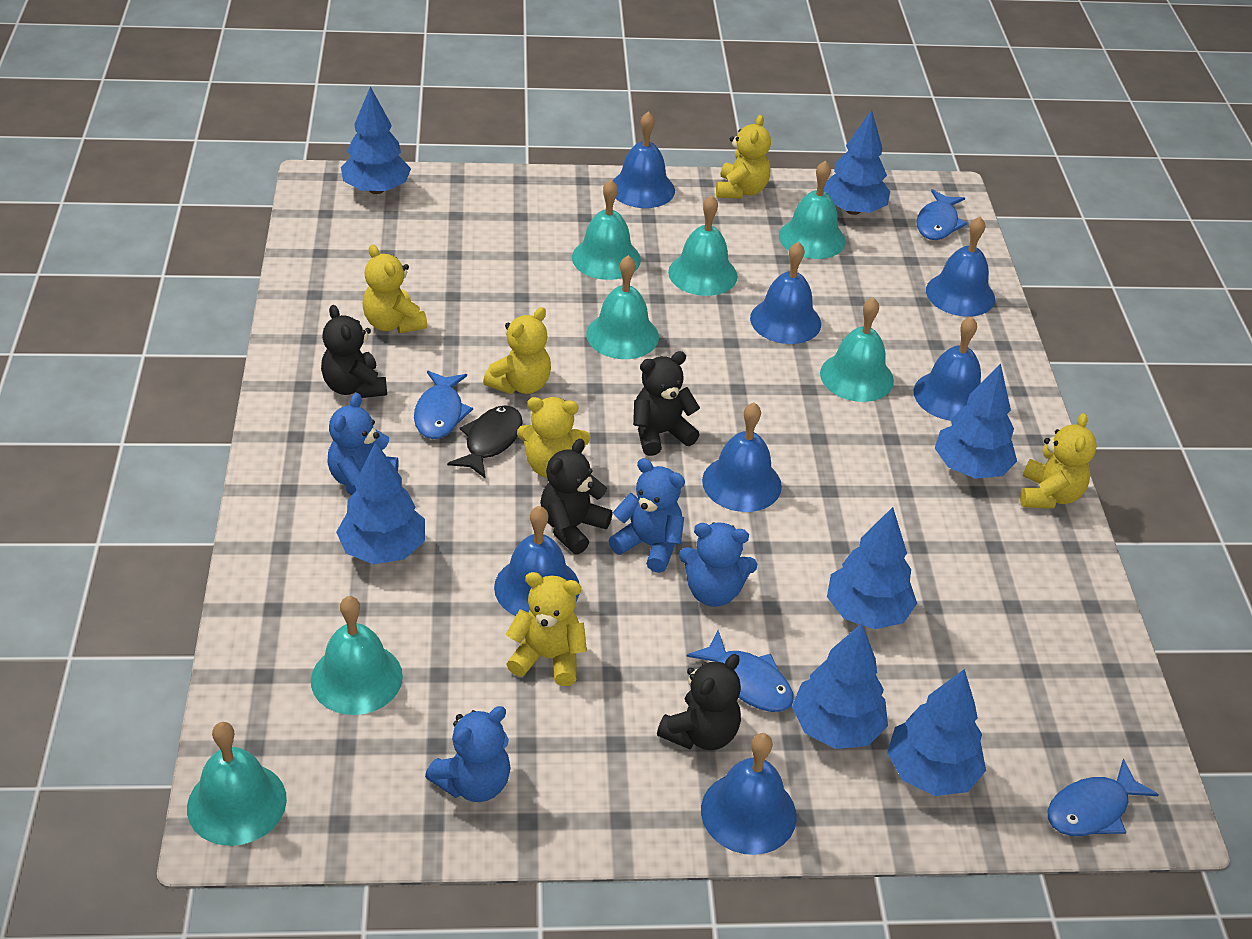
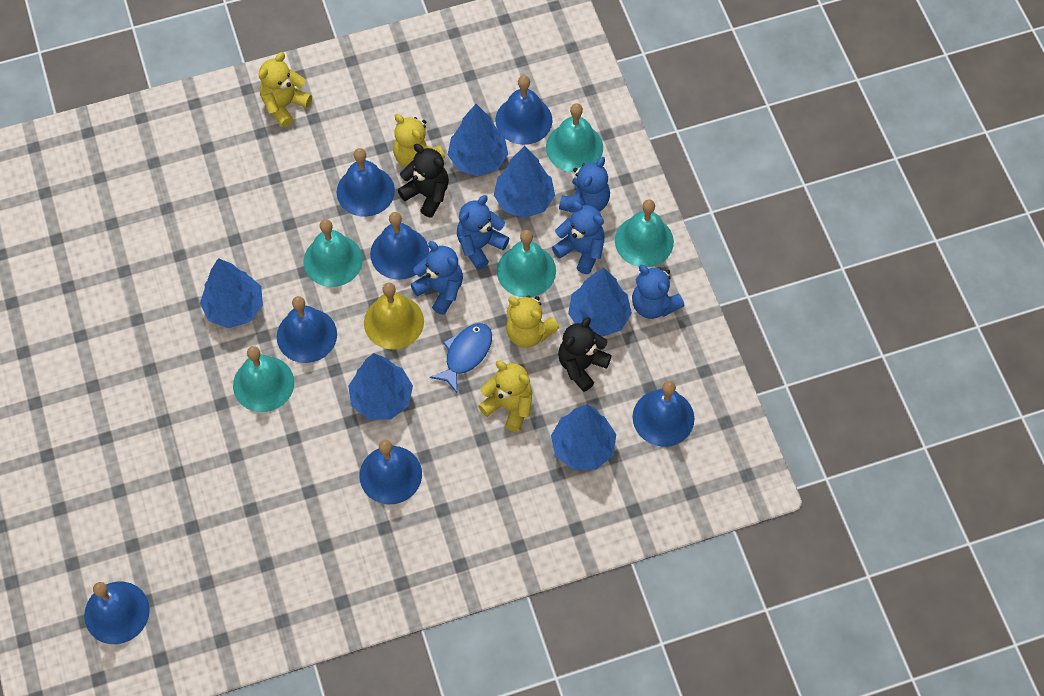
black fish: [447,405,522,479] = 1 -> none = 0
black teddy bear: [321,305,387,398] [540,439,613,555] [633,351,700,456] [657,654,741,750] = 4 -> [398,144,449,217] [558,317,612,392] = 2
blue fish: [414,371,473,439] [687,630,794,712] [916,189,967,240] [1048,758,1159,836] = 4 -> [430,323,492,393] = 1
blue teddy bear: [328,393,398,495] [425,706,511,802] [609,458,685,573] [679,523,757,607] = 4 -> [410,241,463,315] [457,195,509,270] [552,201,605,274] [559,157,610,213] [632,265,684,319] = 5
blue tree: [336,442,425,564] [341,86,411,194] [792,623,888,749] [824,110,890,215] [827,507,917,629] [887,669,986,796] [935,363,1017,479] = 7 -> [200,258,263,328] [348,353,413,420] [448,104,508,176] [494,146,555,218] [551,404,616,470] [568,267,632,337] = 6
turquoise bell: [187,722,287,846] [311,596,403,715] [572,180,641,280] [586,255,659,359] [668,195,738,296] [779,161,846,259] [820,297,894,402] = 7 -> [233,346,294,412] [304,219,363,287] [497,230,556,297] [546,103,603,172] [615,200,674,267] = 5
yellow bell: none = 0 -> [364,283,424,349] = 1
yellow teddy bear: [363,244,427,333] [483,307,551,394] [506,572,587,686] [517,397,590,478] [716,115,771,199] [1020,413,1097,509] = 6 -> [258,52,312,127] [393,114,445,167] [478,361,532,432] [506,296,559,348] = 4

